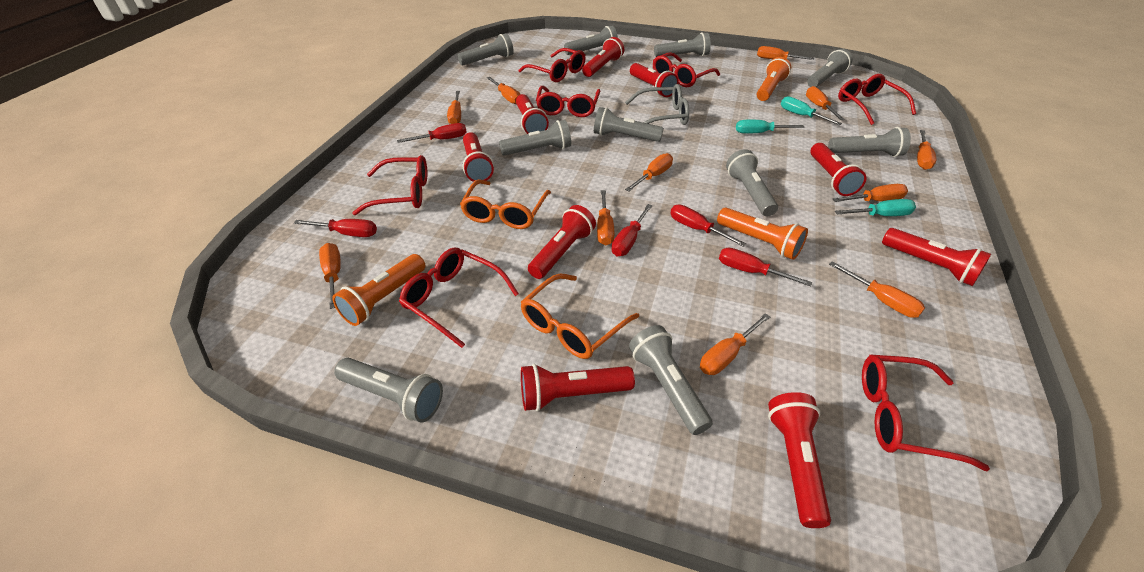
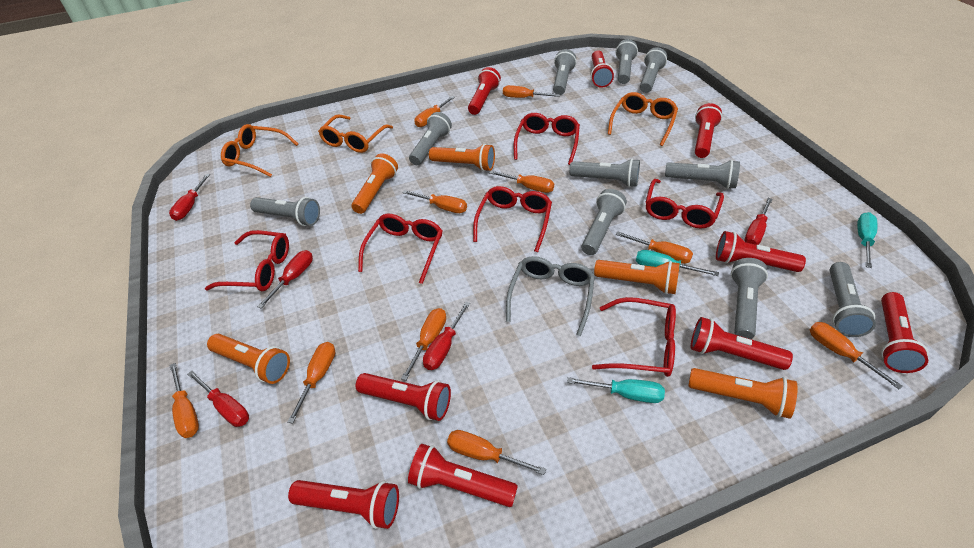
orange flashlight: [332,254,425,326] [717,208,808,260] [757,57,791,101] = 3 -> [207,334,290,384] [351,153,398,214] [429,144,495,171] [594,260,680,294] [688,368,798,419] = 5
orange glasses: [460,179,551,229] [521,274,639,359] = 2 -> [221,124,298,177] [318,114,393,153] [608,92,678,146] = 3
orange screwdriver: [319,243,341,309] [447,91,461,124] [487,77,521,104] [597,190,614,245] [625,153,673,192] [700,313,770,375] [757,46,814,60] [806,86,845,120] [829,261,925,318] [833,184,908,202] [917,130,937,170] = 11 -> [169,363,199,438] [287,342,335,424] [401,308,446,381] [403,190,467,213] [414,96,455,127] [447,430,546,475] [489,171,554,193] [503,85,560,98] [615,231,693,264] [810,322,902,389] = 10
red glasses: [353,155,427,215] [399,247,519,348] [519,48,586,82] [536,86,601,117] [653,52,720,87] [838,74,916,125] [862,355,990,472] = 7 -> [205,230,289,291] [358,214,443,284] [473,186,552,252] [514,113,580,165] [592,297,676,377] [646,179,724,229] = 6

